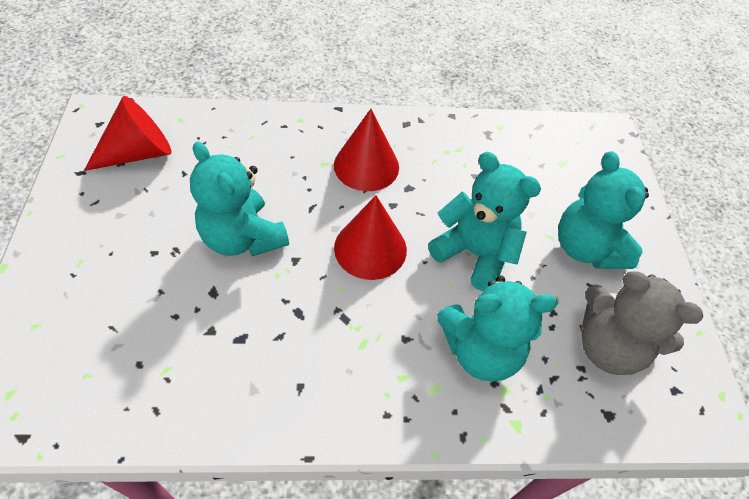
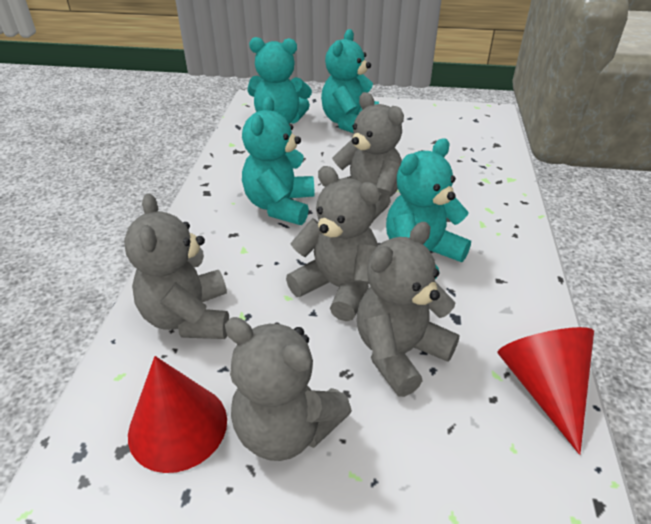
grey teddy bear: [581,271,704,375] = 1 -> [124,193,229,339] [225,317,352,461] [286,166,381,321] [332,92,404,220] [357,222,459,397] = 5
red cone: [84,96,172,171] [334,109,399,191] [334,196,407,280] = 3 -> [128,356,227,473] [497,327,594,455] = 2

